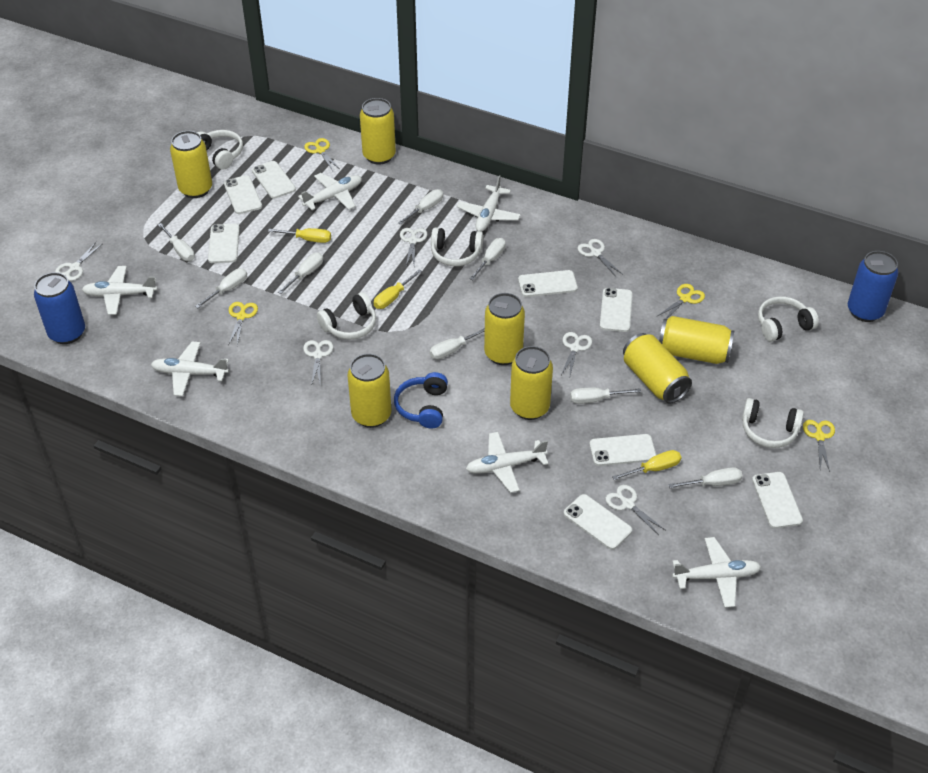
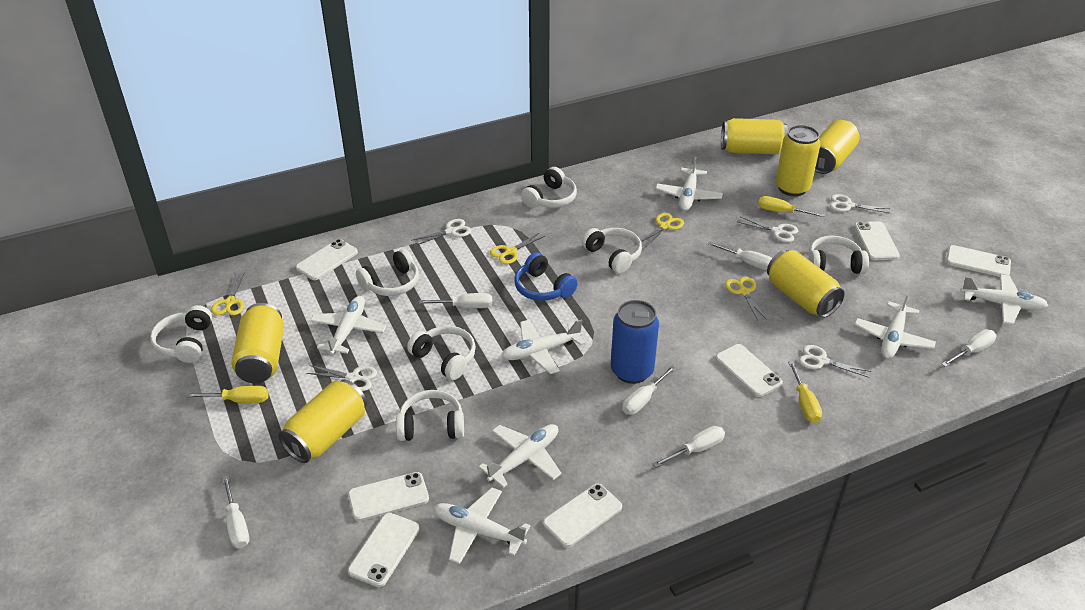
blue can: [34,272,85,344] [848,251,898,322] = 2 -> [611,300,659,384] = 1
white headphones: [197,130,243,170] [317,292,376,340] [431,227,483,266] [742,398,804,448] [758,296,819,342] = 5 -> [150,305,212,363] [356,249,419,296] [396,390,464,441] [407,326,476,380] [521,167,577,208] [582,228,642,274] [808,236,869,274] = 7
white phone: [208,224,240,263] [224,175,262,214] [252,161,296,199] [518,270,578,297] [564,494,632,550] [589,434,656,466] [600,288,633,332] [752,472,803,528] = 8 -> [296,239,358,280] [348,472,429,521] [348,513,420,587] [543,484,622,547] [715,344,783,397] [854,221,900,260] [946,245,1011,277] = 7
white plane: [82,266,157,315] [151,342,229,396] [298,173,362,210] [456,175,521,232] [466,432,549,493] [672,537,761,608] = 6 -> [310,296,387,355] [433,488,530,564] [479,424,562,488] [501,319,585,374] [655,157,723,211] [854,292,936,359] [961,274,1048,325] = 7
white scissors: [55,242,102,281] [303,340,333,387] [400,228,427,266] [561,332,592,376] [577,239,622,277] [606,485,665,535] = 6 -> [306,365,377,391] [411,219,471,246] [738,216,798,242] [799,345,871,378] [830,194,890,213] = 5
white screwdriver: [158,223,195,261] [195,268,247,308] [278,253,323,294] [398,189,443,225] [430,328,485,359] [469,238,506,280] [570,387,641,404] [668,467,742,488] = 8 -> [222,476,249,549] [419,293,492,308] [622,366,676,415] [653,426,725,468] [708,241,772,270] [942,329,996,367] = 6
yellow can: [170,131,212,198] [348,354,391,428] [360,98,396,165] [484,293,525,365] [510,346,553,420] [623,333,692,404] [659,316,734,364] = 7 -> [231,303,284,383] [279,379,367,463] [721,118,788,154] [767,250,845,318] [776,125,821,196] [815,120,860,174] = 6

